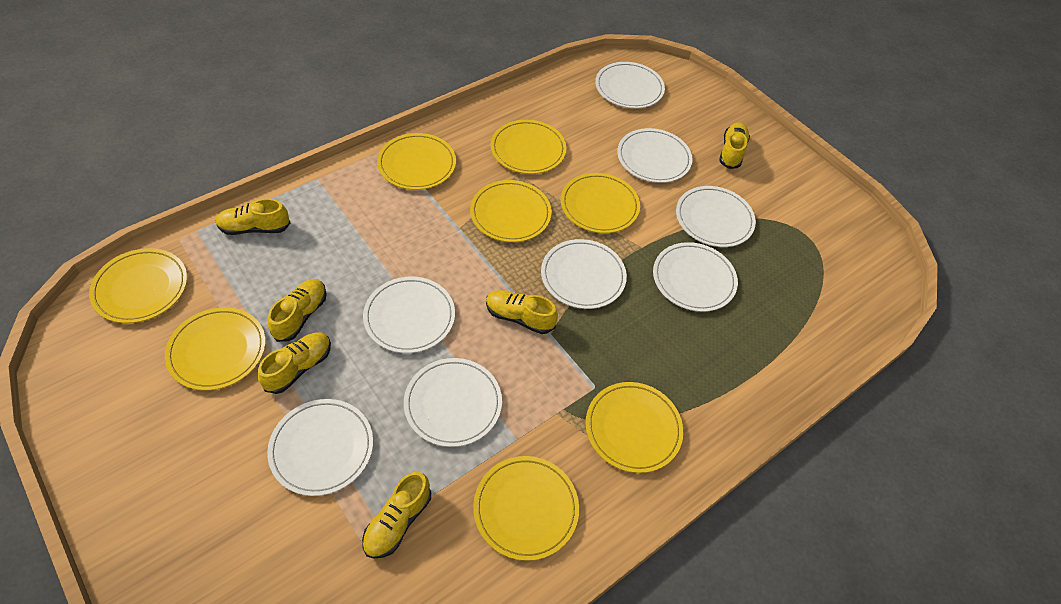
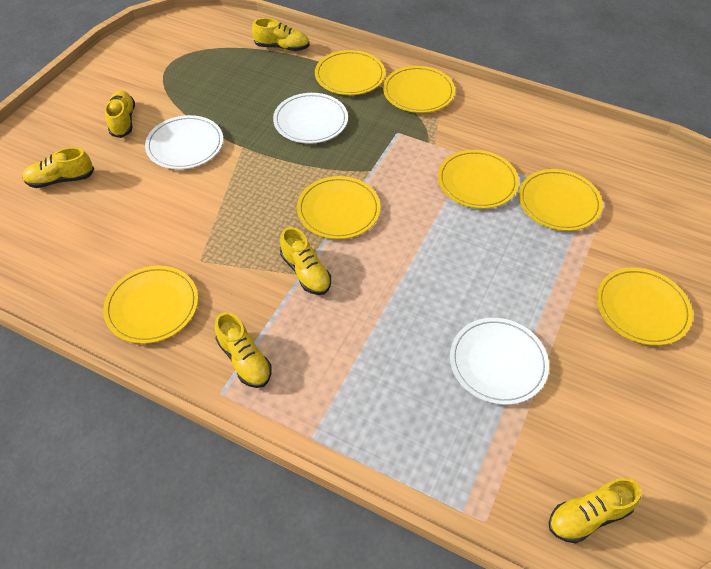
white plate: [267,399,373,496] [363,277,455,353] [404,358,502,447] [541,239,627,309] [595,62,665,108] [617,128,693,183] [653,242,738,312] [676,186,756,247] = 8 -> [145,115,223,170] [273,93,348,144] [450,318,549,405] = 3
yellow plate: [89,248,187,323] [165,307,266,390] [377,133,456,190] [470,180,552,242] [473,456,579,561] [491,120,566,174] [561,173,640,233] [586,382,683,473] = 8 -> [103,266,198,344] [297,176,380,239] [315,50,385,95] [383,66,455,113] [438,150,519,209] [518,169,603,231] [597,268,693,346] = 7

